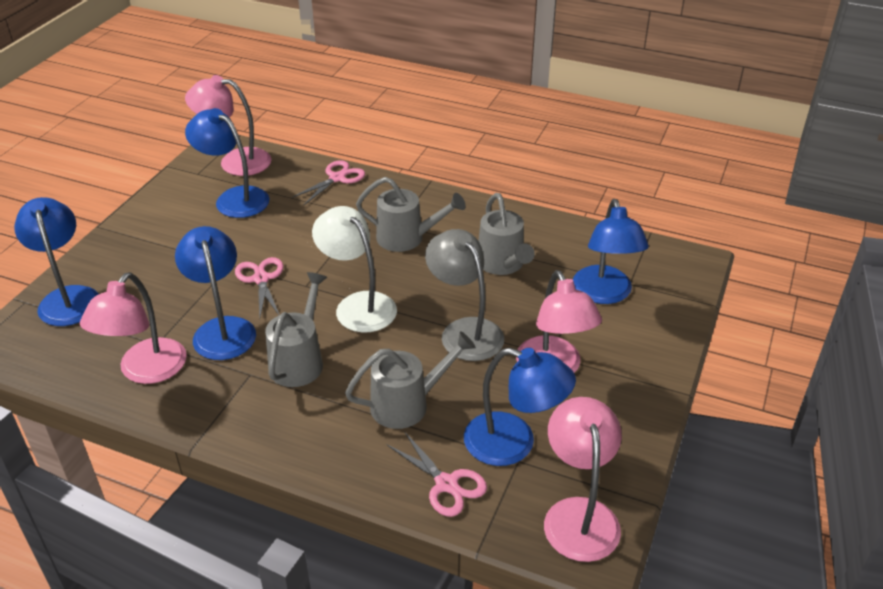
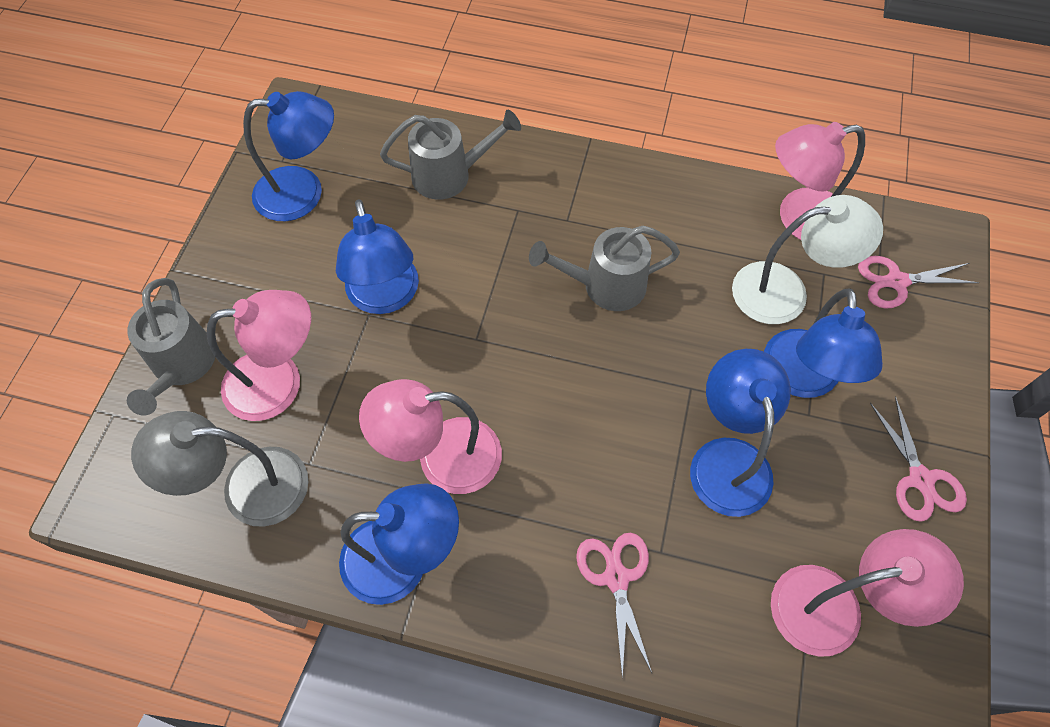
grey watering can: [265,272,327,387] [345,331,476,429] [356,177,466,252] [478,193,535,275] = 4 -> [127,278,215,416] [380,110,521,200] [529,226,680,311] = 3

